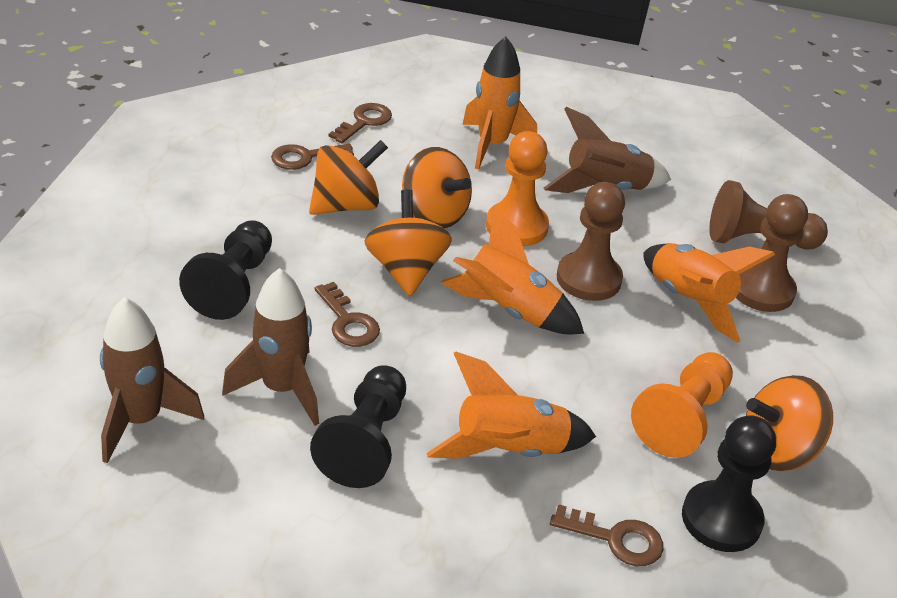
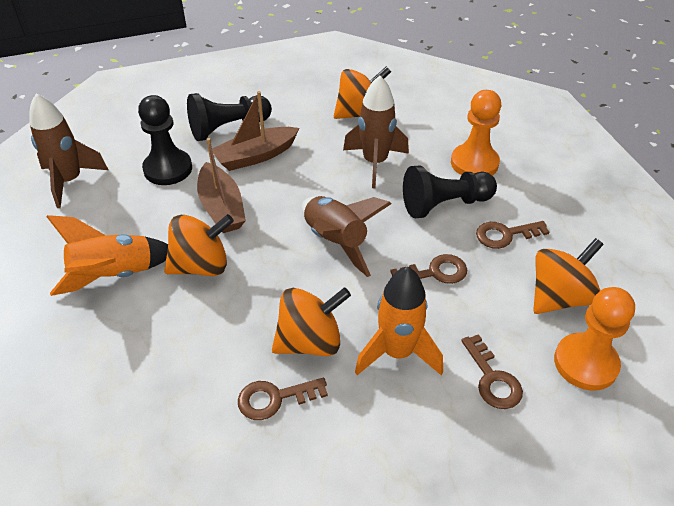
brown boat: none = 0 -> [197,138,246,233] [212,91,299,171] = 2
brown pawn: [557,182,625,301] [709,180,828,250] [736,194,808,312] = 3 -> none = 0
orange rocket: [427,352,596,459] [441,206,584,334] [462,37,537,169] [644,243,775,343] = 4 -> [47,215,168,296] [355,267,443,375] = 2

